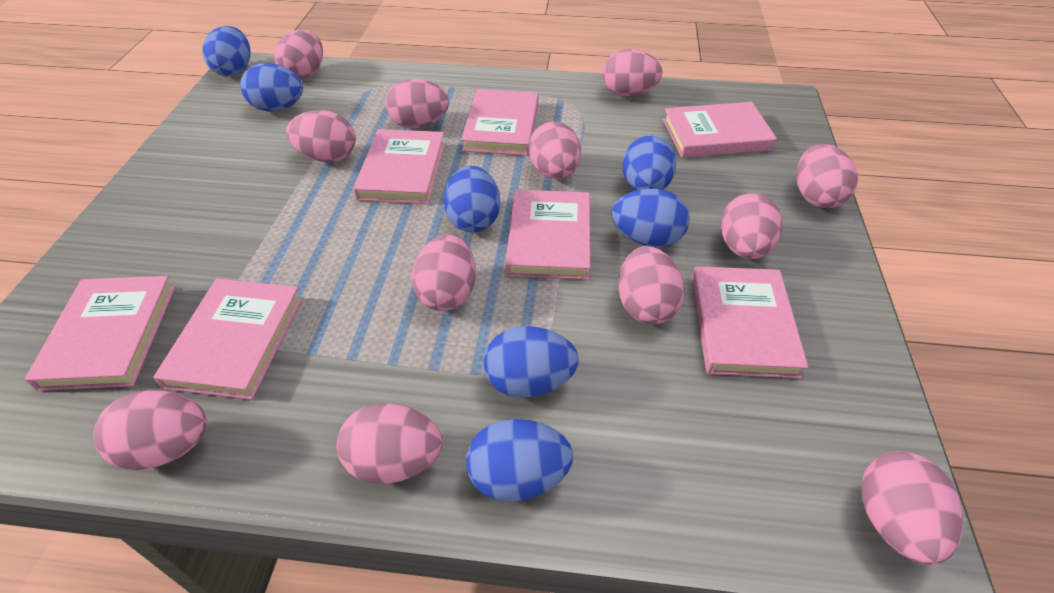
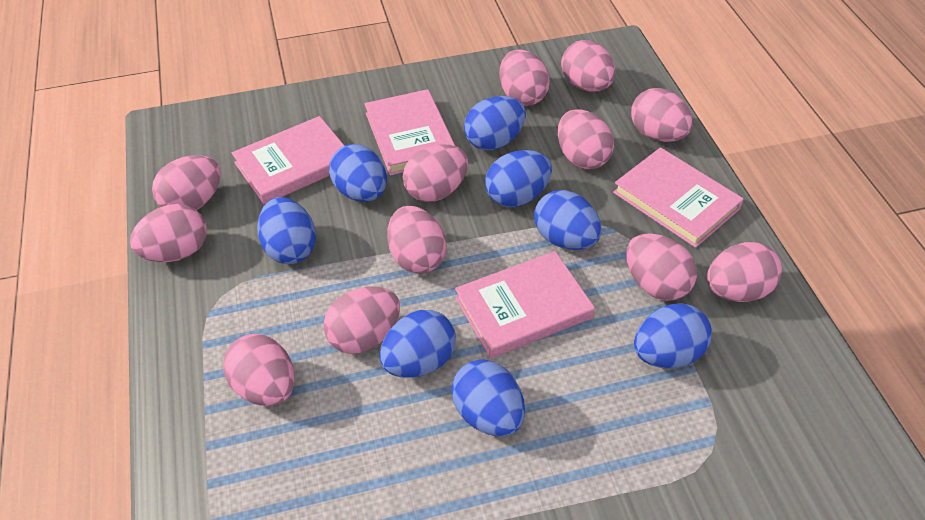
blue egg: [202,26,251,77] [240,63,303,111] [444,166,500,232] [466,419,573,502] [484,326,579,398] [612,189,690,247] [623,136,677,191] = 7 -> [257,197,316,264] [329,144,387,202] [380,310,456,378] [451,360,525,436] [464,96,526,150] [485,150,552,207] [534,190,602,250] [634,303,712,368] = 8
pink book: [25,276,175,391] [153,279,303,400] [353,129,445,204] [461,89,539,156] [506,190,590,280] [663,102,777,158] [691,266,808,378] = 7 -> [232,116,344,205] [365,89,455,176] [455,251,595,358] [613,147,744,248] = 4

